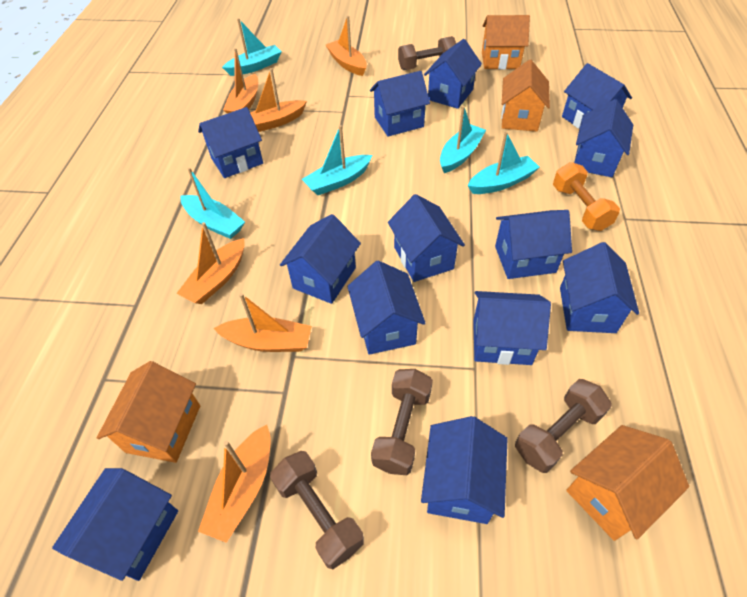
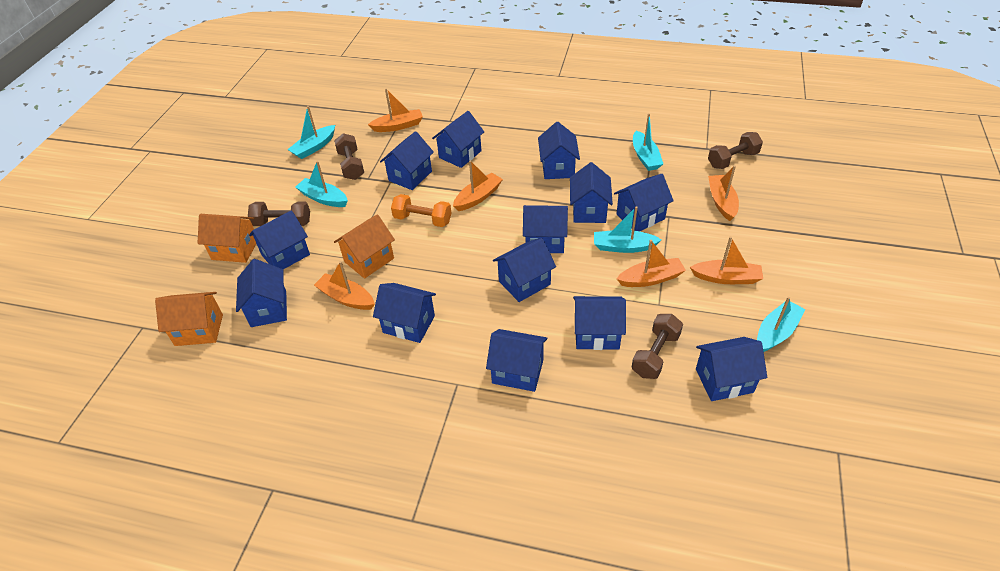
orange house: [97,361,200,463] [482,15,530,69] [501,59,550,131] [566,425,689,541] = 4 -> [155,292,223,346] [198,214,256,263] [334,214,395,279] = 3

